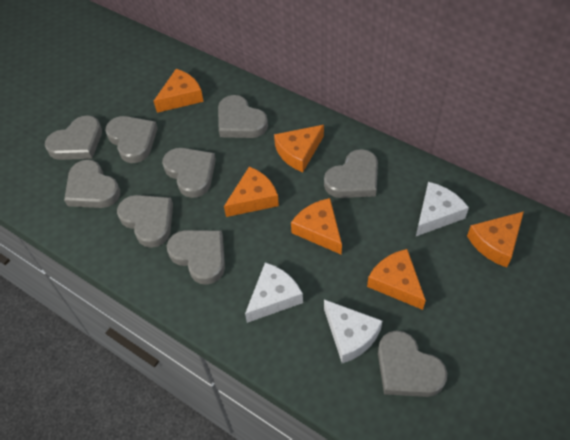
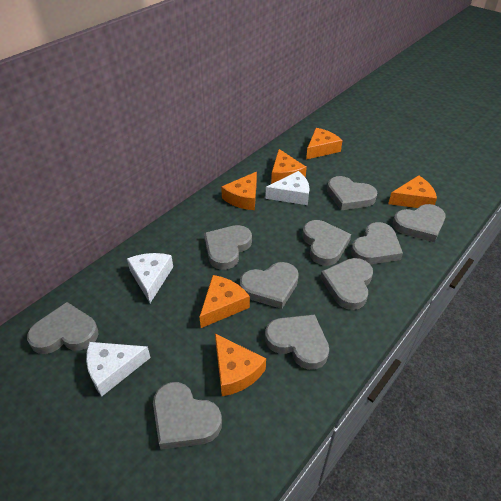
grey heart: [45,115,102,160] [64,159,120,208] [105,116,158,163] [117,195,173,248] [162,148,216,198] [167,230,225,285] [218,95,268,138] [324,149,378,198] [378,330,447,397] = 9 -> [27,302,99,354] [153,382,222,449] [204,225,252,270] [240,262,299,309] [265,314,329,370] [303,220,351,266] [320,258,373,310] [327,176,378,210] [351,222,403,264] [393,204,446,242] = 10

